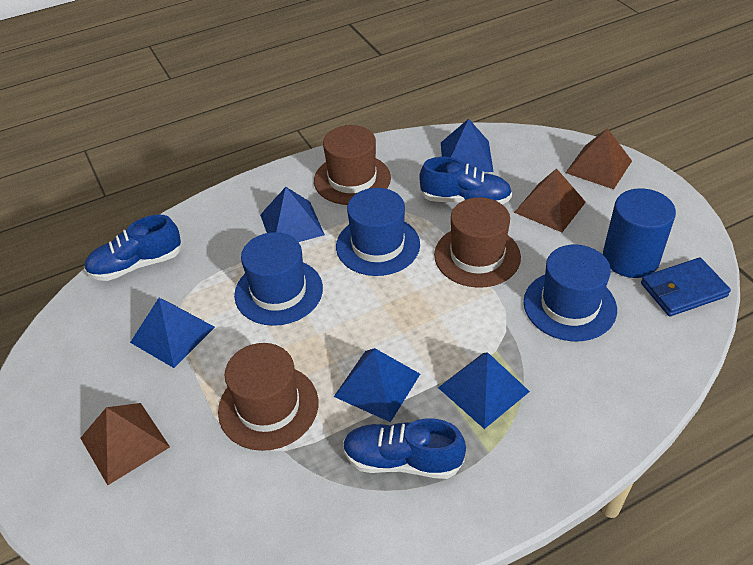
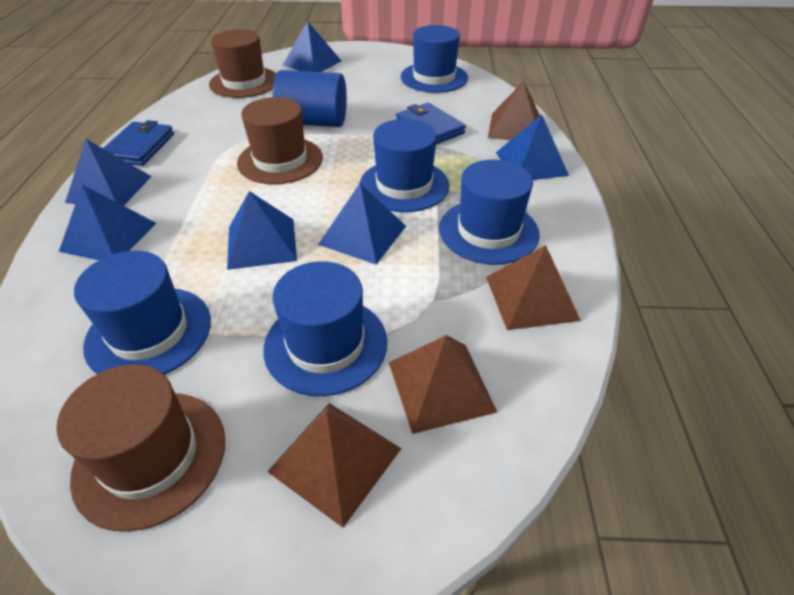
blue hat: [234,232,323,326] [336,188,420,276] [524,245,617,341] = 3 -> [74,251,211,375] [263,261,387,396] [360,119,449,212] [401,25,468,93] [439,160,540,265] = 5
blue pyramid: [130,298,215,368] [260,187,325,242] [334,348,420,422] [438,352,530,429] [441,119,494,172] = 5 -> [59,185,156,260] [65,139,152,206] [227,191,297,270] [283,21,341,72] [318,183,406,265] [496,115,569,180] = 6
blue shoe: [84,214,182,281] [343,418,466,479] [419,157,512,205] = 3 -> none = 0
blue wallet: [641,258,731,316] = 1 -> [103,120,174,166] [396,103,466,144] = 2
brown pyramid: [80,403,170,485] [514,168,586,232] [566,128,632,189] = 3 -> [267,403,402,528] [389,335,497,434] [486,245,581,330] [488,81,540,140] = 4

